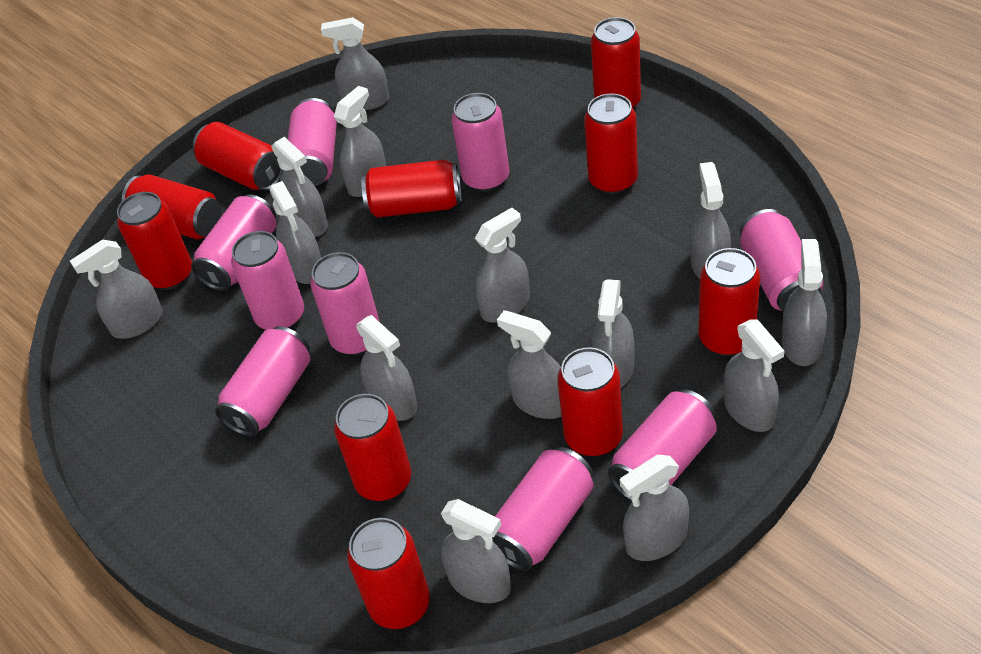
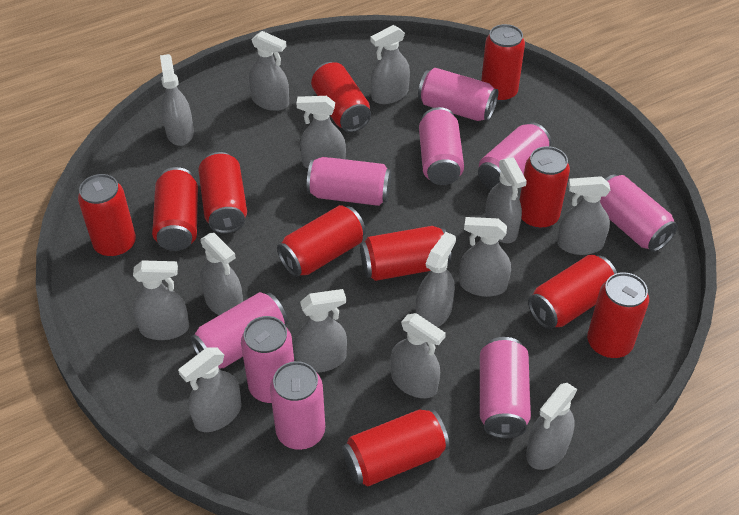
red can: [117,192,192,290] [122,174,221,239] [193,122,283,190] [334,394,411,501] [347,518,430,629] [361,160,462,218] [557,347,623,456] [584,93,638,194] [591,17,641,108] [699,248,760,356] = 10 -> [78,174,136,257] [152,167,198,251] [198,152,247,233] [277,205,366,277] [311,62,371,132] [342,409,449,486] [360,226,451,281] [481,24,525,102] [520,146,570,229] [528,255,617,329] [587,272,649,358] = 11

